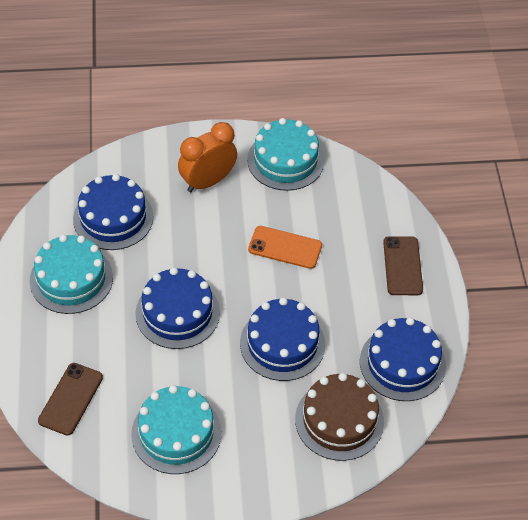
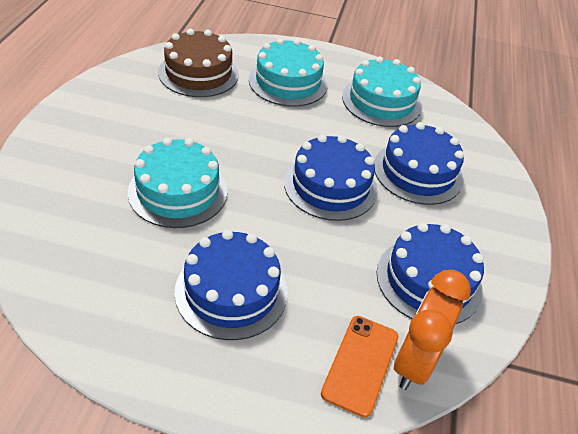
brown phone: [38,363,103,436] [383,236,423,295] = 2 -> none = 0

